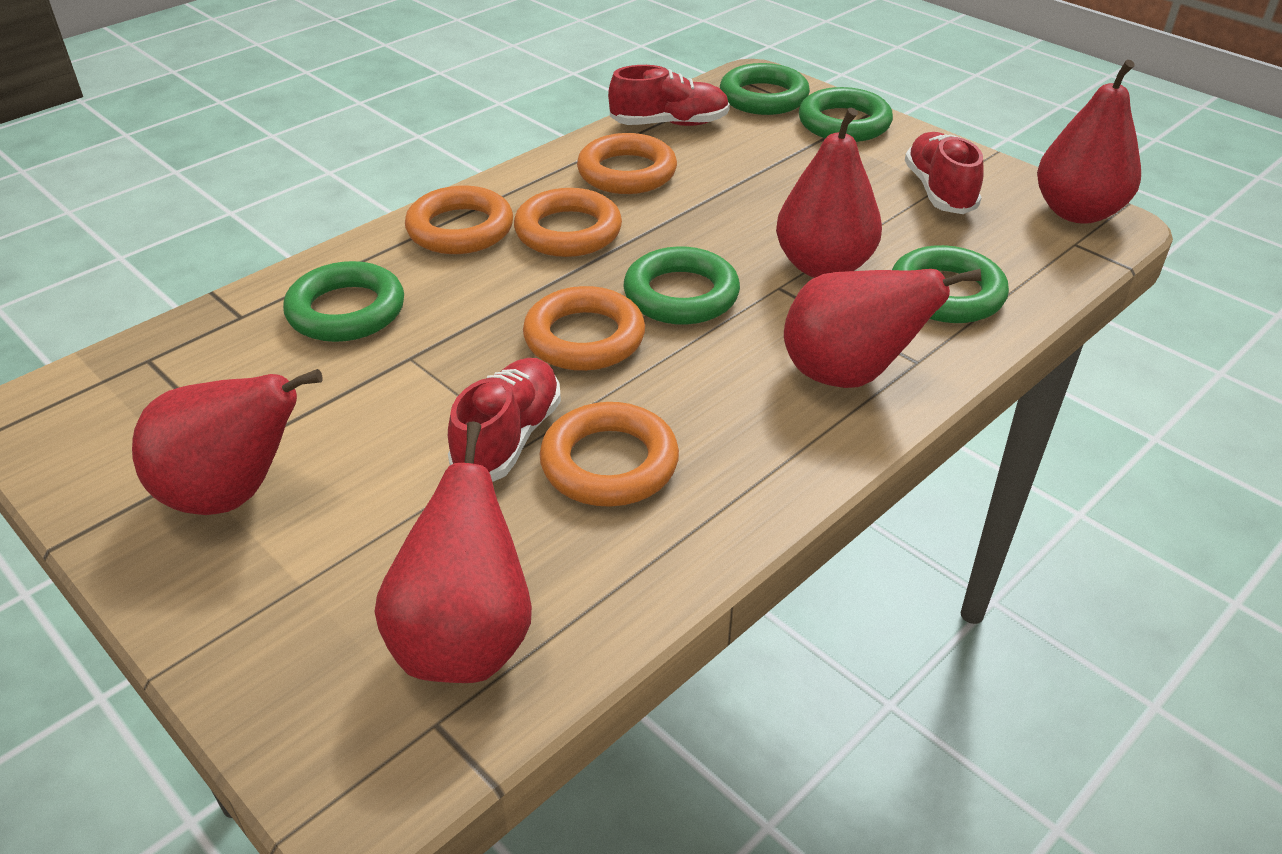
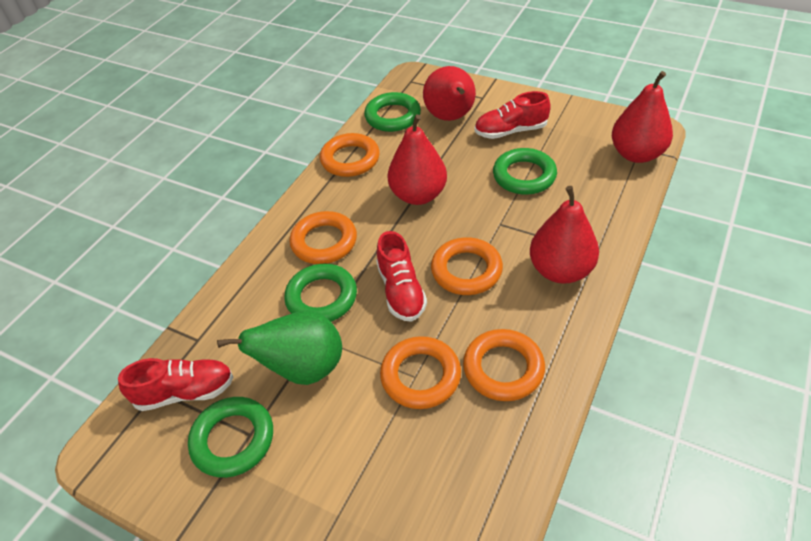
green pear: none = 0 -> [217,310,342,385] = 1
green ring: [283,261,404,342] [623,246,740,325] [720,63,810,115] [799,87,893,142] [892,245,1009,323] = 5 -> [188,397,273,478] [284,264,357,322] [364,92,421,132] [493,148,557,195] = 4
red pear: [132,369,323,515] [375,421,532,683] [776,107,882,278] [784,269,982,388] [1037,60,1141,224] = 5 -> [387,114,447,205] [423,66,476,121] [530,186,599,284] [612,71,673,163] = 4

